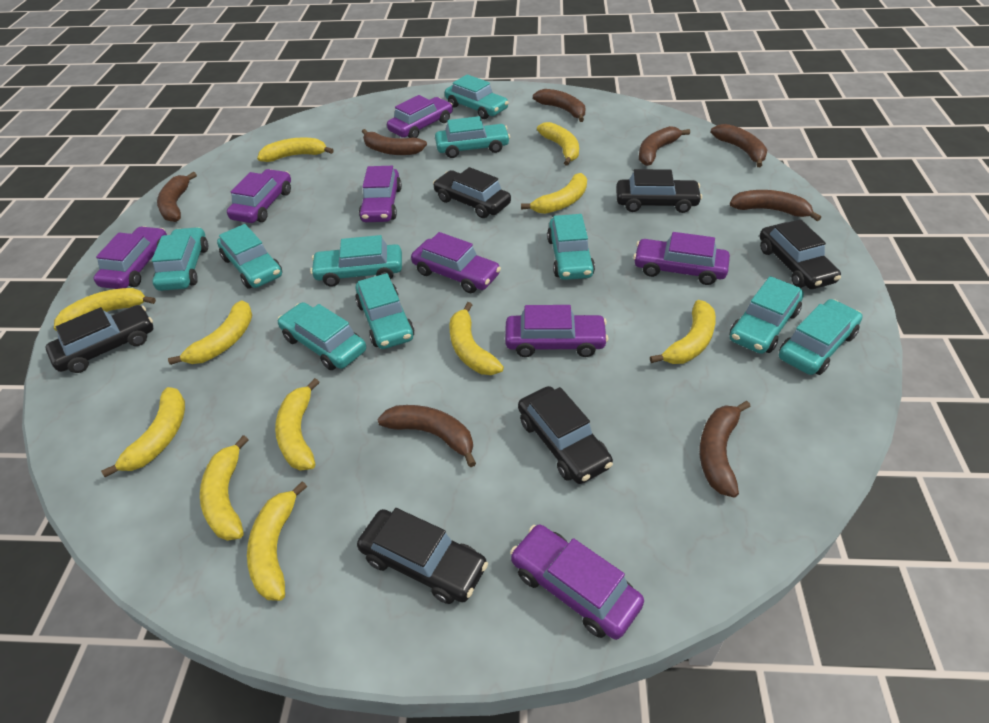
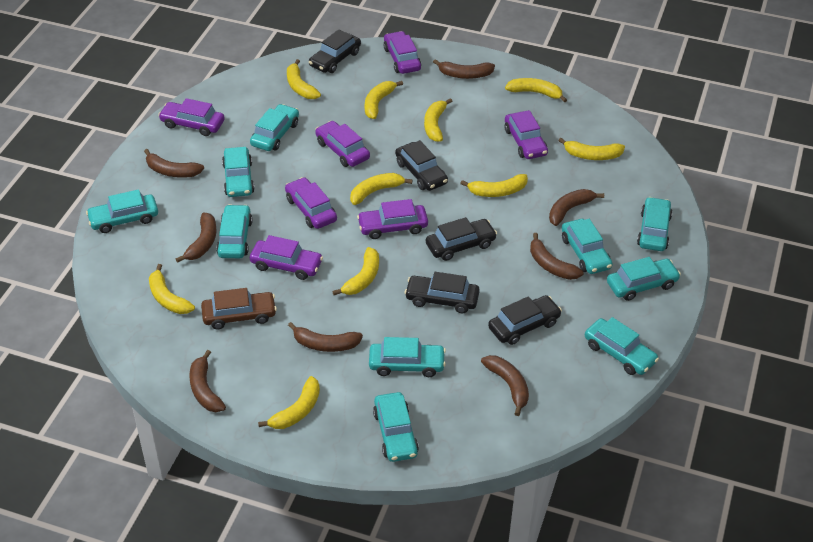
black car: [45,305,153,373] [357,508,488,604] [433,167,511,218] [518,386,613,484] [616,169,702,213] [760,219,841,289] = 6 -> [309,29,361,73] [395,140,448,191] [405,272,480,313] [426,217,497,261] [488,295,562,345] = 5
brown car: none = 0 -> [201,288,277,330] = 1
purple car: [93,226,167,289] [227,169,291,223] [359,166,402,222] [387,95,453,138] [411,232,501,293] [505,305,608,357] [510,525,644,640] [633,232,730,285] = 8 -> [158,98,225,136] [250,235,323,280] [285,177,337,229] [315,121,370,167] [357,199,428,239] [384,31,421,74] [505,110,548,159] = 7
yellow banana: [54,288,156,331] [101,387,185,477] [168,300,252,365] [200,435,249,541] [247,481,307,601] [257,137,334,162] [275,378,319,471] [449,302,504,375] [521,173,587,214] [537,122,579,166] [650,300,716,364] = 11 -> [149,264,195,314] [258,376,320,429] [287,59,321,99] [332,247,379,295] [350,173,413,205] [365,81,403,119] [424,98,452,142] [460,174,528,197] [505,78,567,103] [558,138,625,160] = 10

